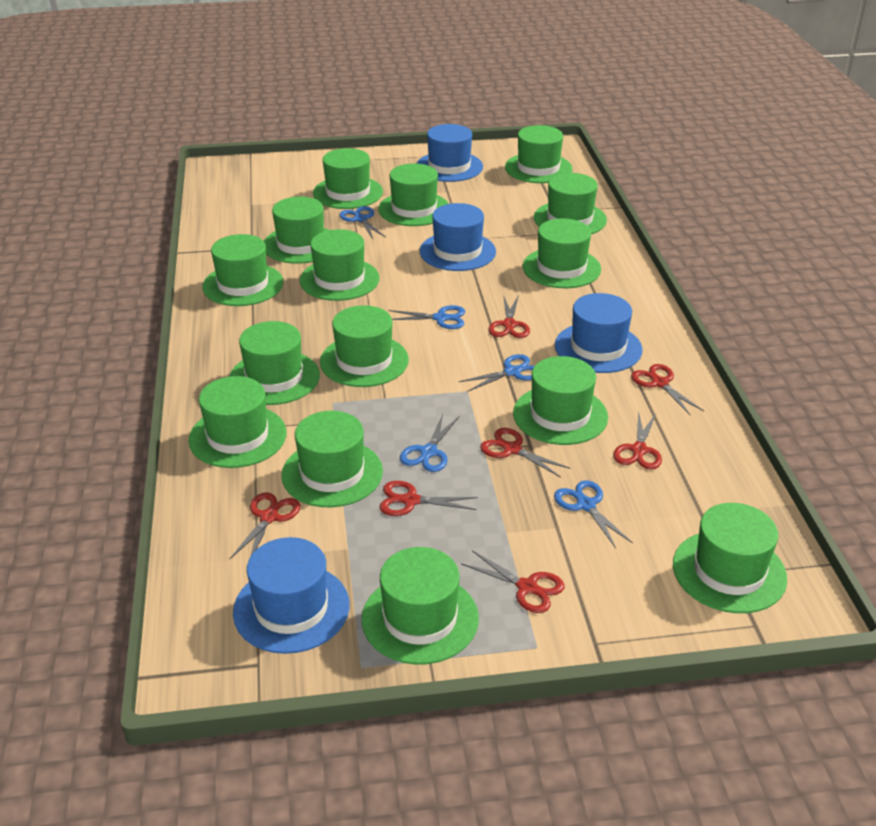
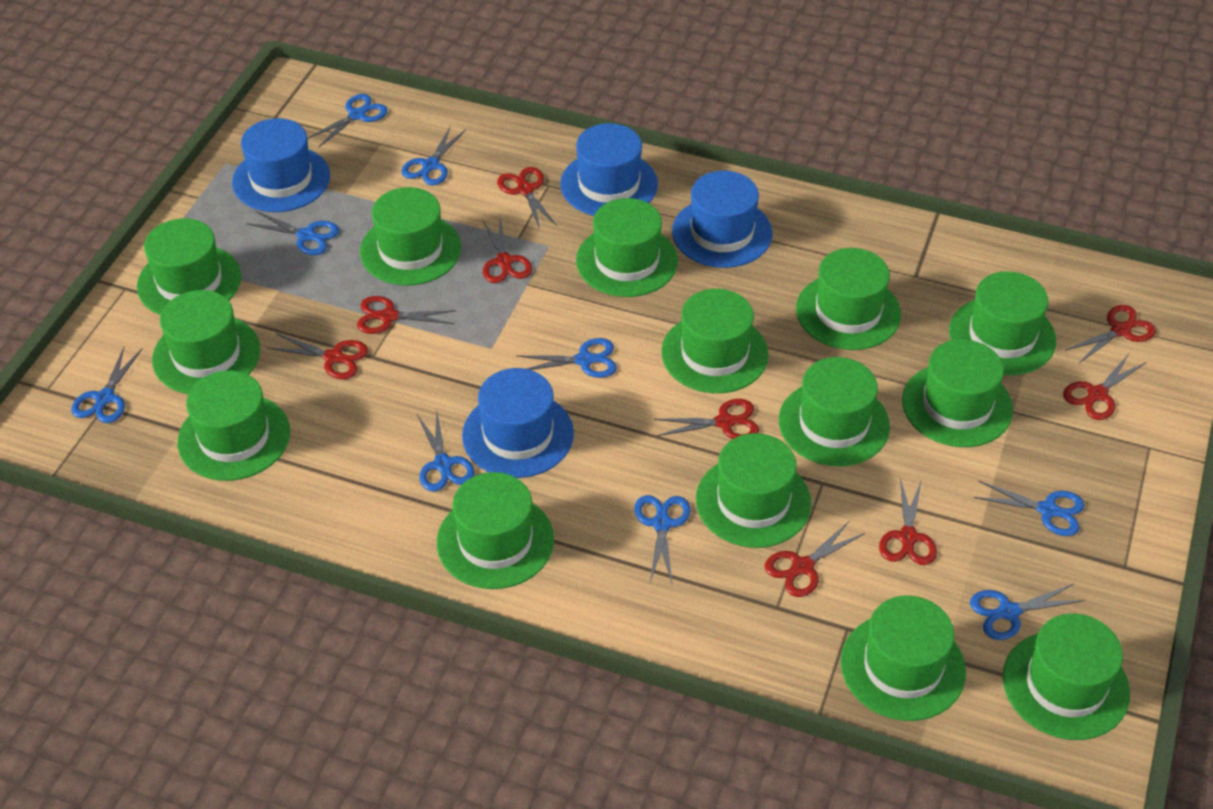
blue scissors: [339,206,386,239] [388,305,465,329] [400,414,459,472] [459,354,534,392] [554,480,633,548] = 5 -> [71,346,143,423] [246,211,339,255] [307,94,388,148] [401,126,466,185] [417,408,475,492] [516,338,617,378] [634,495,691,583] [970,584,1085,640] [973,480,1085,536] = 9
green hat: [188,376,287,468] [202,234,283,306] [229,321,320,405] [264,197,328,264] [281,411,383,508] [300,229,380,301] [313,148,383,209] [320,305,409,387] [362,547,479,665] [378,163,449,226] [505,125,572,183] [513,356,608,445] [523,218,601,288] [534,173,607,234] [673,503,787,613] = 15 -> [137,218,241,315] [152,290,261,394] [177,370,290,481] [360,187,461,285] [437,472,554,589] [576,198,678,297] [661,289,769,393] [696,433,811,548] [779,357,890,466] [796,248,901,350] [841,596,966,721] [902,339,1013,447] [949,271,1056,375] [1003,614,1130,740] = 14
red scissors: [230,492,300,559] [379,481,478,516] [461,550,565,613] [480,428,571,478] [489,295,530,338] [613,412,662,470] [631,364,704,415] = 7 -> [267,333,368,379] [357,296,456,334] [482,217,532,283] [497,167,557,229] [654,399,759,439] [765,521,865,597] [879,478,937,565] [1063,354,1147,420] [1065,305,1156,363] = 9

